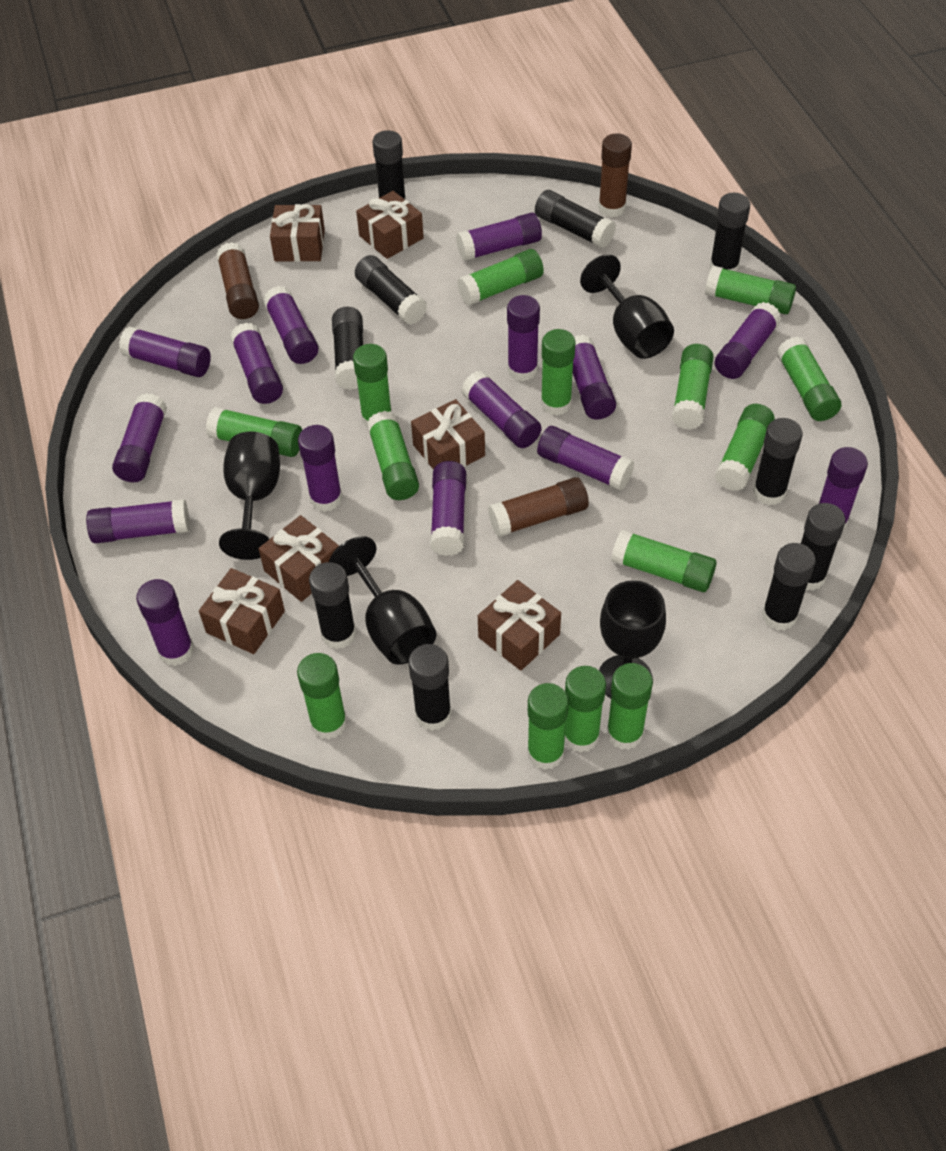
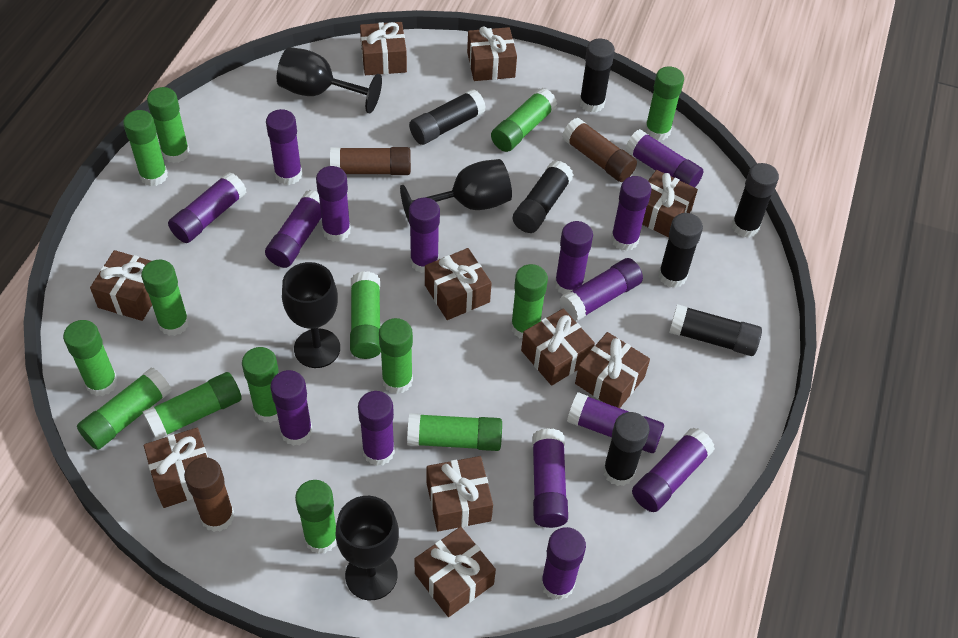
black glue stick: [309,562,356,649] [332,307,363,390] [355,255,427,325] [373,130,406,200] [408,644,452,731] [535,190,616,248] [710,193,750,272] [753,418,803,505] [762,543,816,631] [801,503,846,591] = 10 -> [409,89,486,145] [513,160,573,233] [579,39,615,113] [603,412,650,486] [659,213,703,288] [669,304,762,356] [732,163,779,237] = 7
brown gift: [199,568,285,654] [258,515,339,602] [270,204,325,262] [356,191,424,259] [411,399,485,470] [478,580,561,671] = 6 -> [90,250,152,321] [144,428,208,508] [360,22,407,75] [414,527,496,617] [425,248,492,320] [427,456,493,532] [467,27,517,81] [521,308,595,386] [575,332,650,408] [642,170,698,238] = 10

